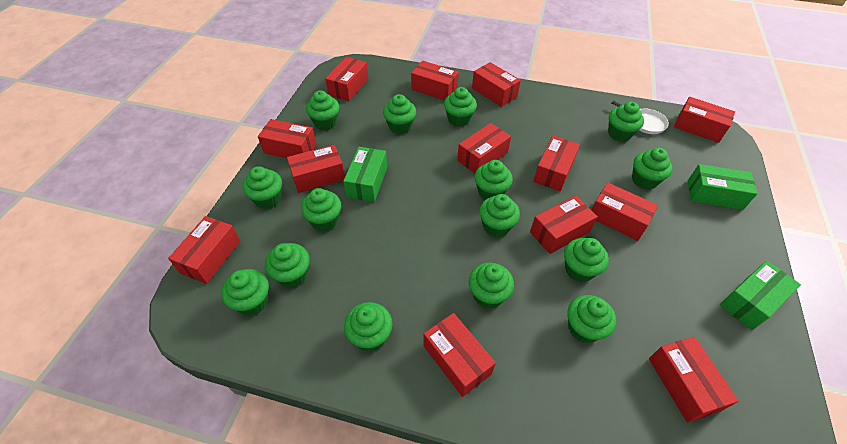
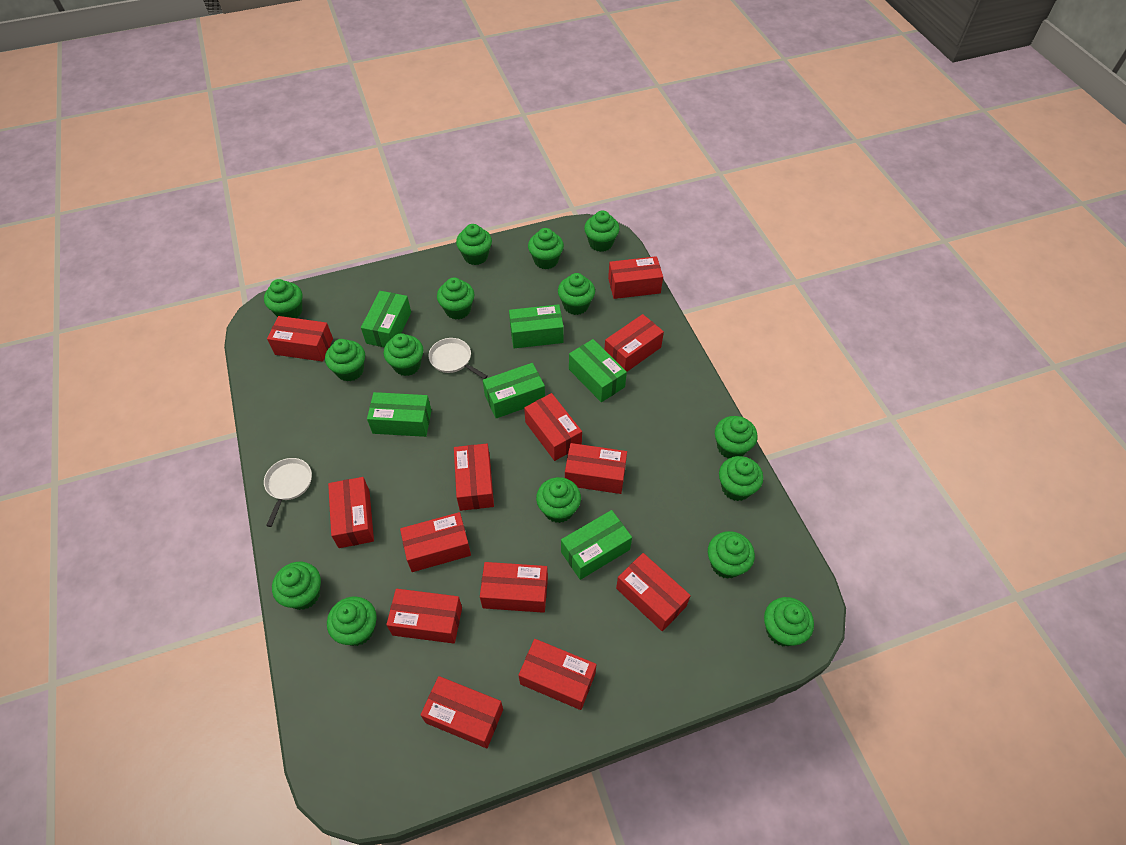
green box: [343,147,387,202] [688,164,757,210] [720,261,801,330] = 3 -> [361,291,411,347] [367,392,432,437] [483,363,545,418] [509,304,564,348] [561,510,632,580] [569,339,627,402] = 6
white pan: [612,101,669,134] = 1 -> [264,458,312,527] [429,338,488,379] = 2

